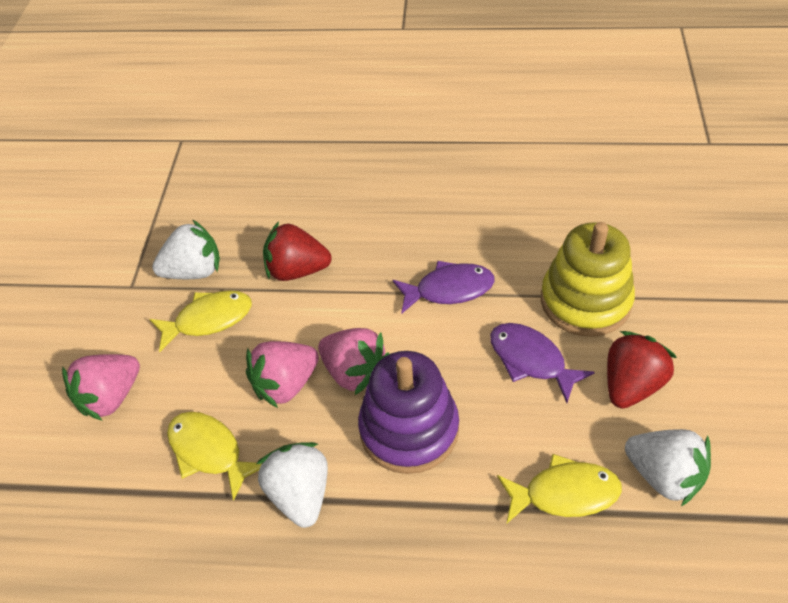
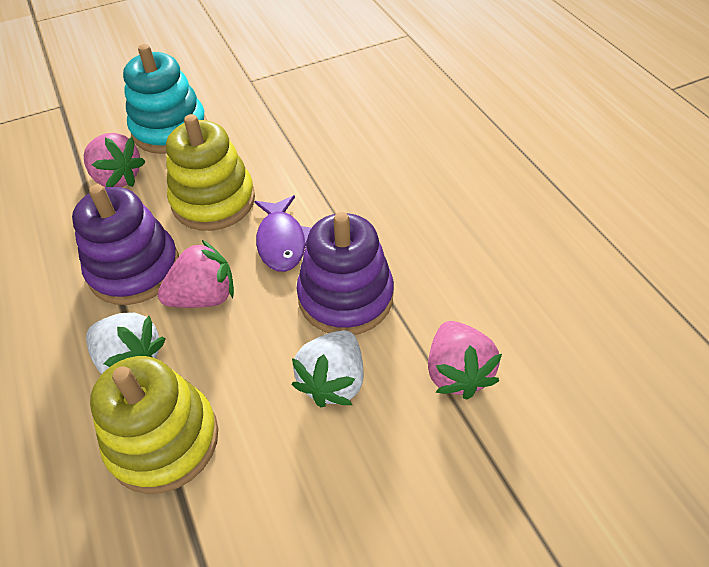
purple fish: [393,261,495,313] [490,323,595,403] = 2 -> [254,195,311,272] = 1
purple stacking toy: [358,351,459,474] = 1 -> [72,184,179,305] [297,212,394,335] = 2
red strawberry: [263,221,332,281] [607,331,677,409] = 2 -> none = 0
turquoise stacking toy: none = 0 -> [123,44,207,154] = 1
white strawberry: [152,219,220,279] [256,442,328,528] [625,429,711,506] = 3 -> [86,313,166,374] [292,330,364,407] = 2
yellow fish: [149,290,252,352] [167,412,262,501] [497,454,622,523] = 3 -> none = 0
yellow stacking toy: [541,222,635,337] = 1 -> [90,356,218,494] [166,114,255,231] = 2

